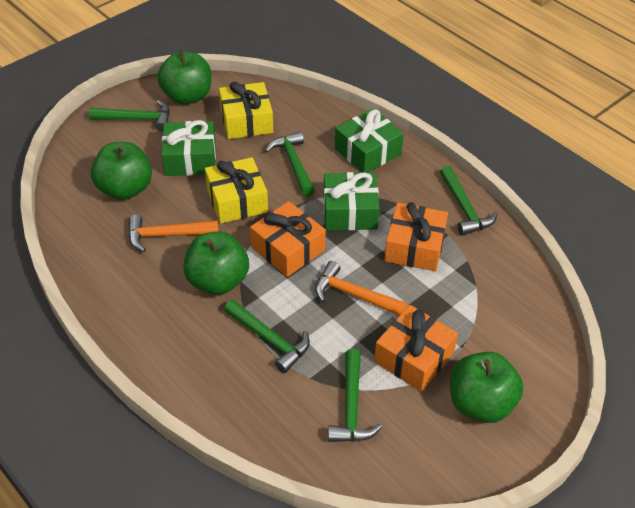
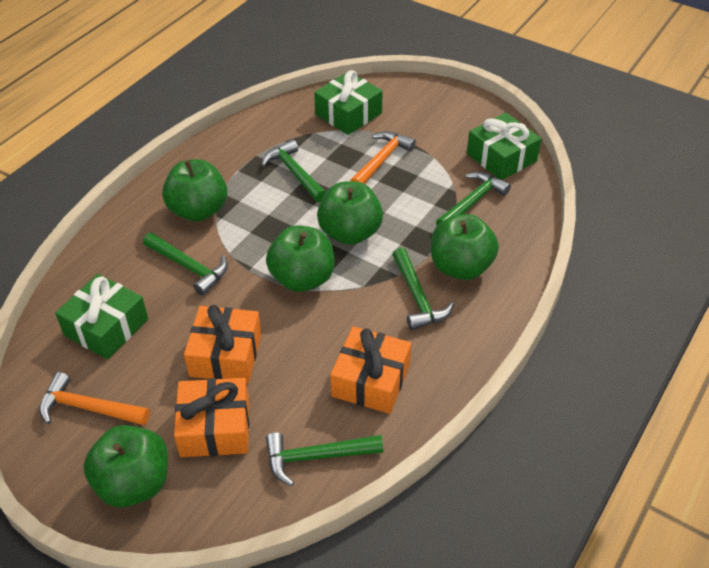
green apple: [91,142,152,200] [157,51,211,105] [183,231,249,295] [450,352,523,423] = 4 -> [84,425,168,508] [162,159,227,221] [266,225,334,292] [317,181,383,245] [431,214,499,280] = 5
yellow gift: [205,157,268,224] [219,82,273,139] = 2 -> none = 0

